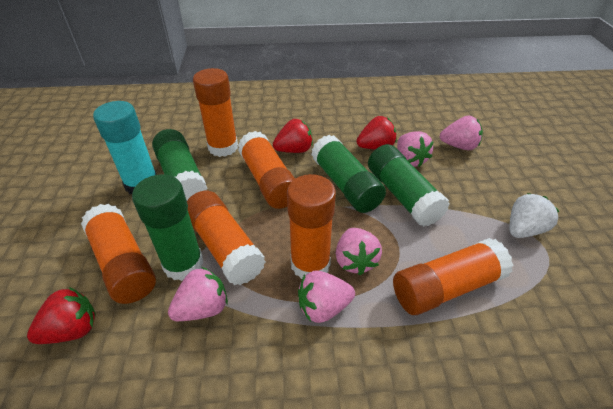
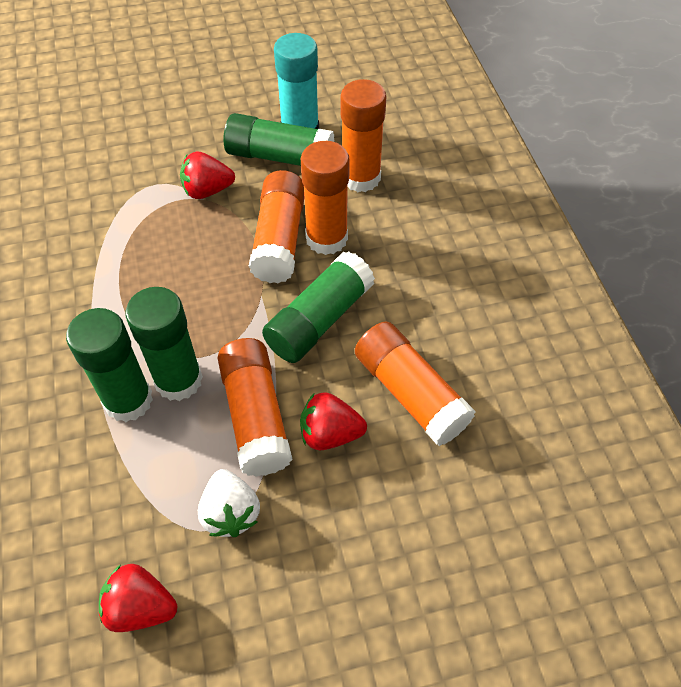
orange glue stick: [81,204,156,304] [187,191,266,285] [193,68,238,157] [238,131,295,209] [287,174,336,279] [393,238,513,315] = 6 -> [217,338,293,477] [248,170,304,283] [301,141,350,255] [341,79,386,192] [355,322,476,446] = 5
pink strawberry: [168,267,228,321] [298,270,355,323] [336,228,382,275] [397,131,434,167] [440,115,483,150] = 5 -> none = 0

